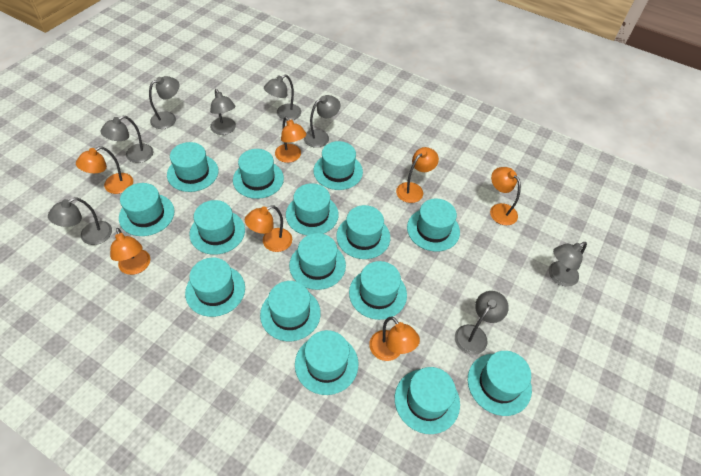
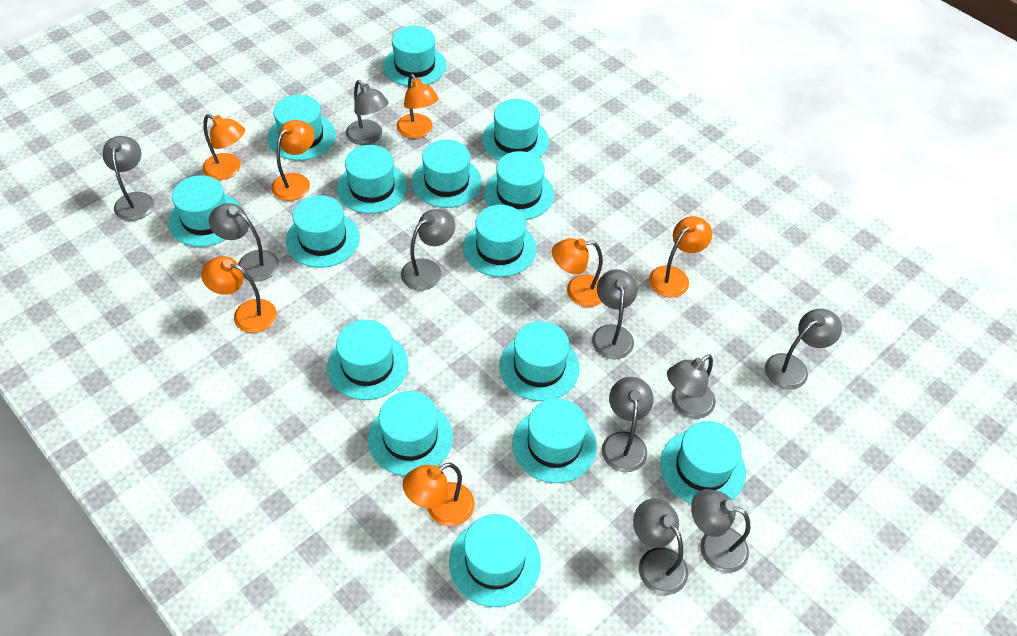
grey lamp: [48,197,112,245] [100,116,153,163] [149,76,179,129] [210,89,236,135] [264,75,301,120] [304,95,340,148] [455,291,509,355] [549,242,587,287] = 8 -> [103,136,154,221] [209,203,279,282] [346,80,389,145] [401,209,455,291] [592,269,638,359] [602,377,654,472] [633,498,688,595] [667,354,716,419] [691,489,750,573] [765,309,842,389] = 10

